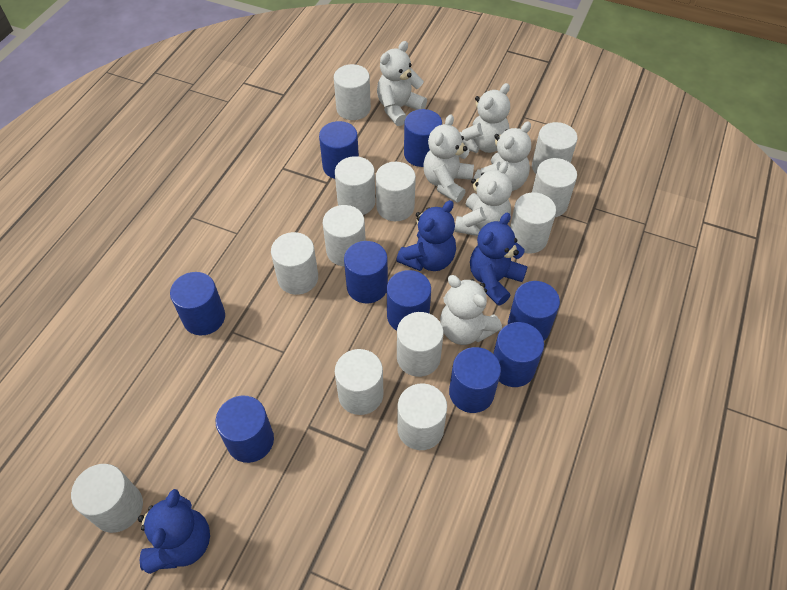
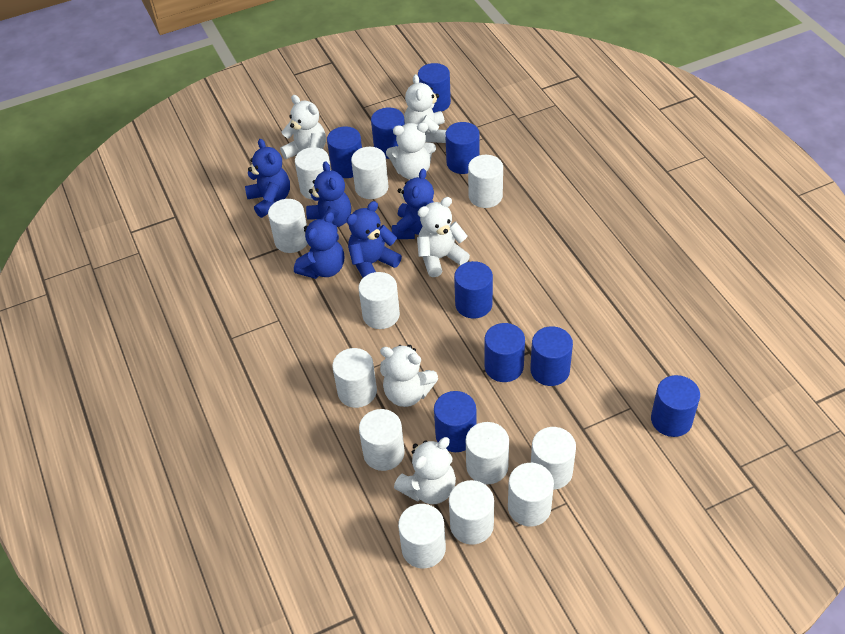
blue teddy bear: [138,489,210,574] [396,200,456,271] [470,213,528,306] = 3 -> [245,139,290,218] [294,212,344,279] [306,161,351,230] [346,201,402,278] [392,169,434,239] = 5

